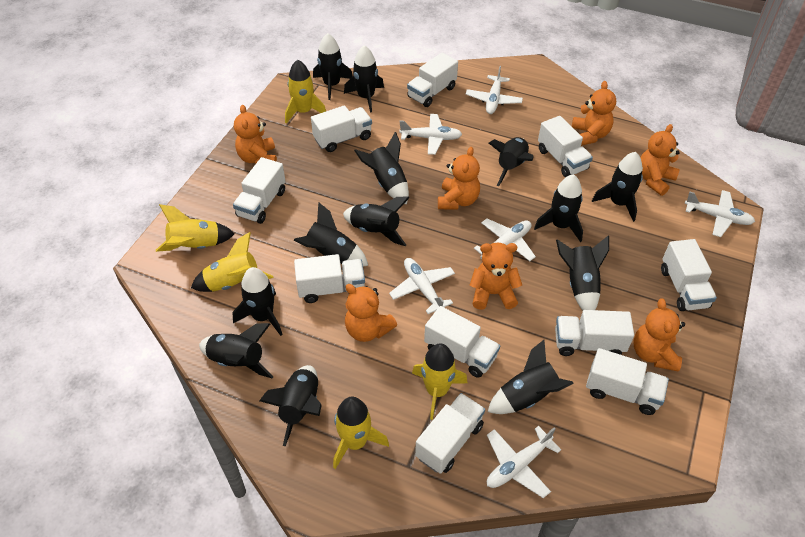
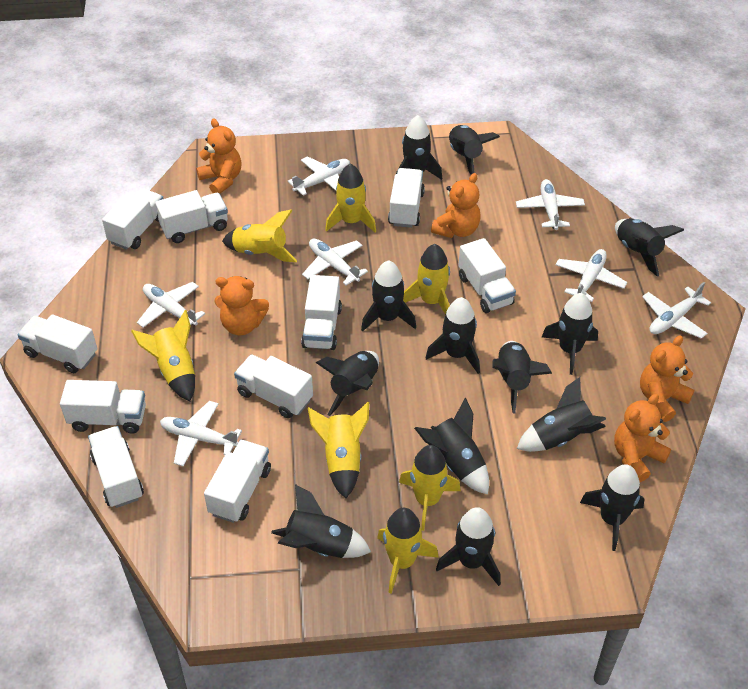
orange teddy bear: [234,105,277,164] [345,284,397,342] [438,147,480,210] [469,242,522,310] [572,81,616,146] [633,299,685,372] [640,124,680,196] = 7 -> [196,119,242,194] [215,276,269,335] [431,173,481,238] [614,394,671,482] [640,336,694,422] = 5
white plane: [389,258,455,314] [399,114,462,155] [466,66,523,114] [474,219,536,261] [487,426,561,498] [684,190,755,237] = 6 -> [137,282,205,328] [160,401,242,466] [288,156,350,196] [302,239,368,285] [516,179,585,230] [555,249,627,302] [642,282,711,339] = 7
yellow rocket: [156,204,234,252] [191,232,273,292] [285,59,326,123] [333,397,389,469] [412,344,467,420] = 5 -> [131,310,195,401] [222,209,297,262] [308,402,369,499] [325,164,376,232] [377,508,439,594] [399,445,461,531] [403,244,450,315] = 7

